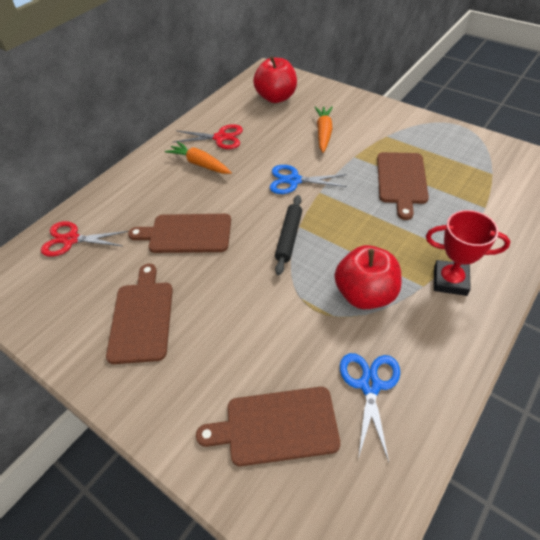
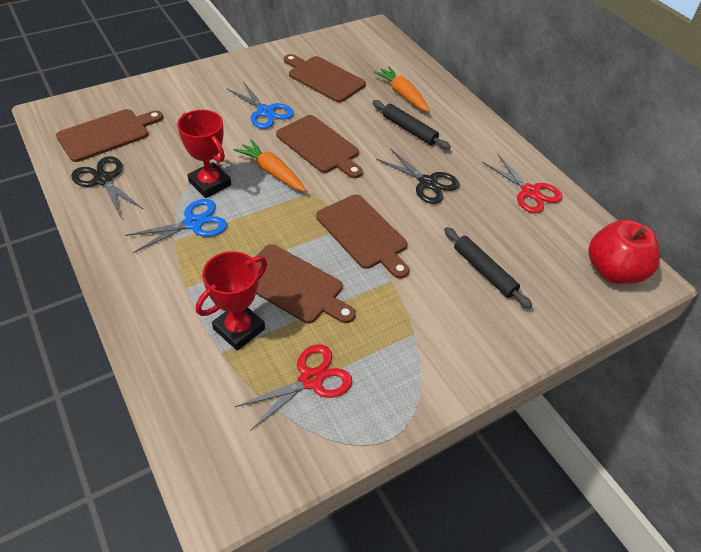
black rolling pin: [275,195,302,275] = 1 -> [373,100,451,150] [444,227,532,309] = 2
black scissors: none = 0 -> [71,156,143,217] [376,148,459,204] = 2
brown cutting board: [106,264,173,364] [128,214,231,253] [196,387,340,466] [377,152,429,220] = 4 -> [56,109,163,162] [255,244,356,323] [276,115,363,178] [284,54,366,102] [316,194,409,279] = 5
red apple: [253,56,297,103] [335,245,402,309] = 2 -> [588,219,660,284] = 1
red trophy: [426,210,510,296] = 1 -> [177,110,231,198] [196,251,267,351] = 2

